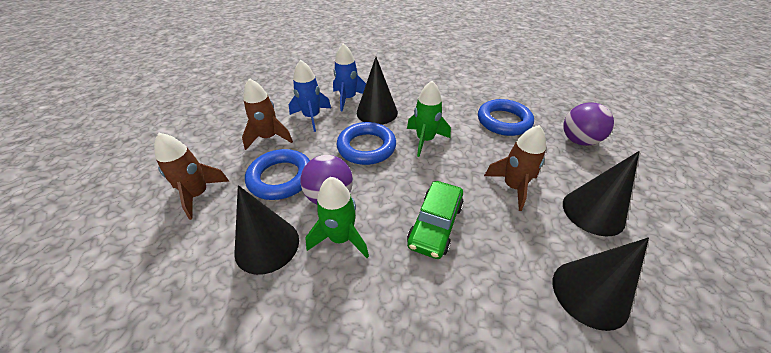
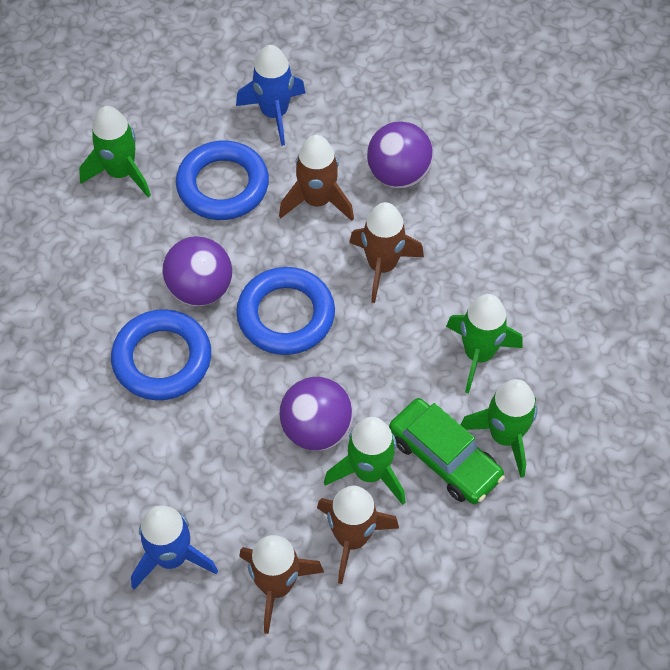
black cone: [234,185,299,275] [357,57,398,125] [553,238,649,331] [563,151,640,236] = 4 -> none = 0
brown rocket: [154,133,229,220] [242,78,293,150] [484,125,546,211] = 3 -> [239,535,324,634] [279,135,354,221] [317,486,399,584] [349,202,424,303] = 4
green rocket: [305,177,369,258] [407,81,451,157] = 2 -> [79,106,151,197] [324,417,405,505] [446,294,523,393] [460,379,537,478] = 4
purple ball: [300,155,353,205] [563,103,614,146] = 2 -> [162,236,232,306] [280,377,354,451] [367,121,434,188] = 3

